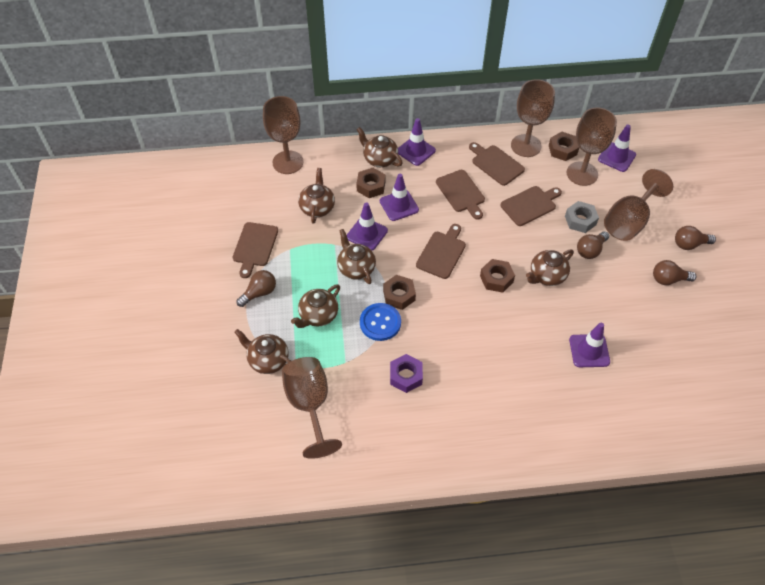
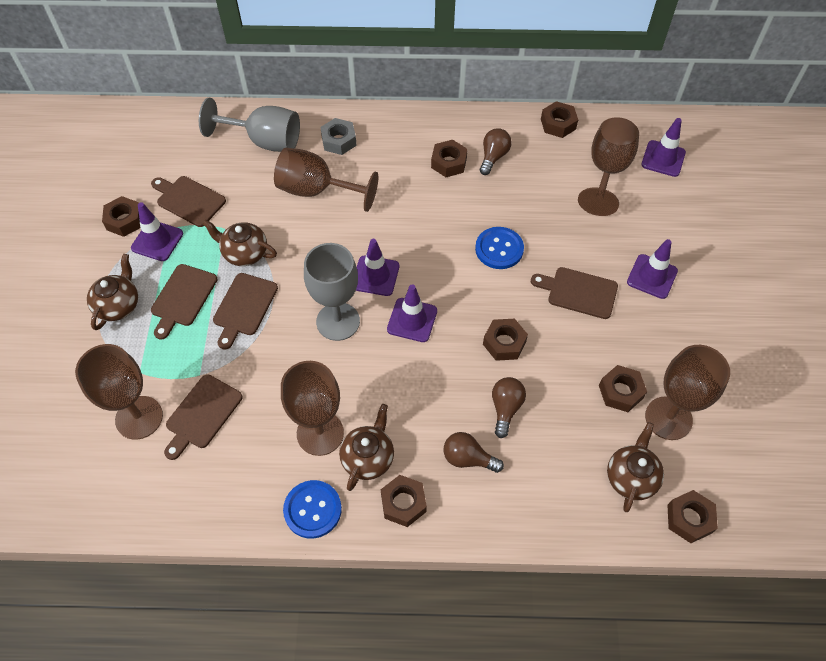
blue button: [360,303,401,341] = 1 -> [283,480,342,539] [475,227,524,269] = 2
brown light bulb: [236,270,276,307] [577,231,609,259] [653,260,696,285] [675,226,716,250] = 4 -> [444,432,504,473] [480,128,512,175] [492,377,526,438] = 3
brown nut: [356,168,385,198] [383,275,416,310] [480,259,515,293] [549,132,579,161] = 4 -> [102,196,140,237] [381,475,427,527] [431,140,468,177] [483,319,528,361] [541,101,578,138] [599,365,647,412] [667,490,718,543] = 7
brown teapot: [234,329,291,374] [291,284,340,328] [298,168,335,224] [337,229,376,284] [356,127,403,167] [526,249,574,286] = 6 -> [87,254,138,330] [202,219,277,266] [339,404,394,491] [607,422,664,512] = 4
grey goblet: none = 0 -> [199,98,300,152] [304,243,360,341] = 2
purple nut: [390,354,423,393] = 1 -> none = 0

